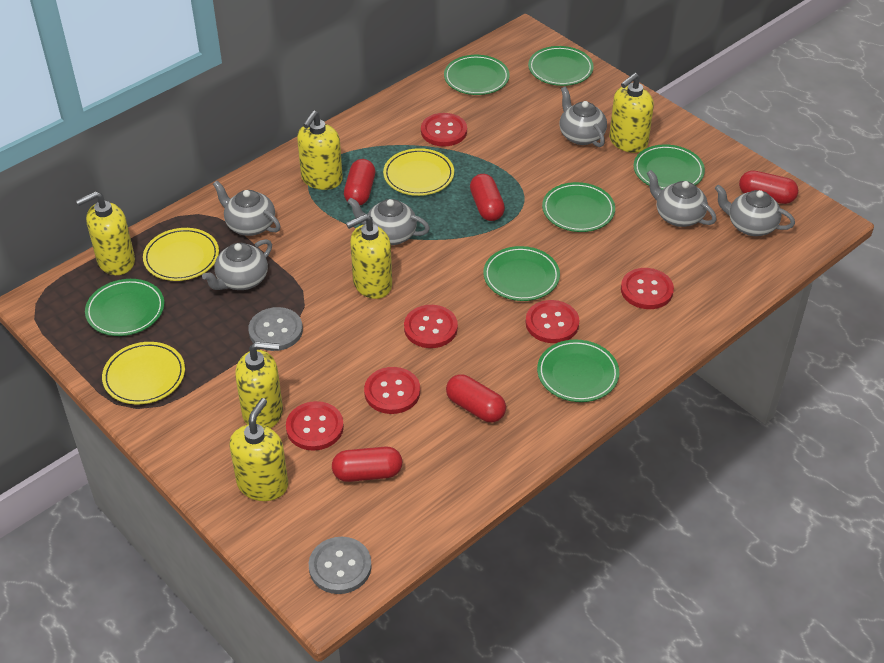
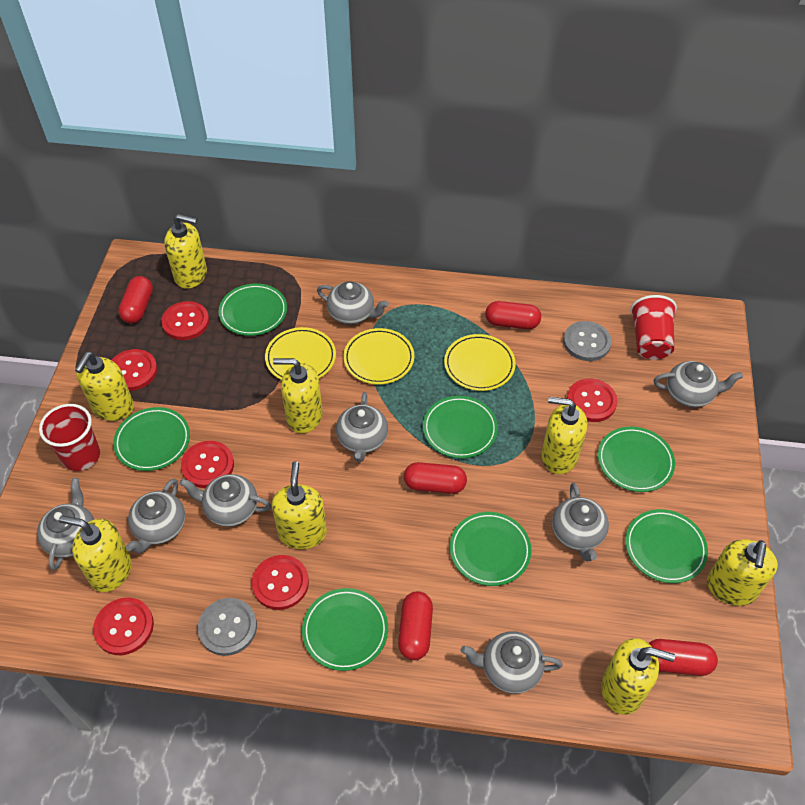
grey teapot: [202,239,272,290] [213,181,280,236] [347,197,430,245] [560,87,607,147] [647,170,717,227] [715,185,795,236] = 6 -> [37,478,94,570] [126,479,185,553] [180,474,271,527] [317,282,389,325] [336,392,388,462] [461,631,563,694] [552,483,609,561] [654,361,743,408] = 8
red cup: none = 0 -> [39,404,100,471] [630,295,677,360] = 2
yellow soap dispenser: [76,191,135,275] [229,398,288,501] [235,342,283,428] [297,110,343,190] [346,214,392,299] [609,73,654,153] = 6 -> [59,516,132,592] [75,352,134,421] [164,214,207,289] [272,461,327,549] [273,358,323,433] [541,397,587,474] [601,638,675,715] [707,539,778,606] = 8

